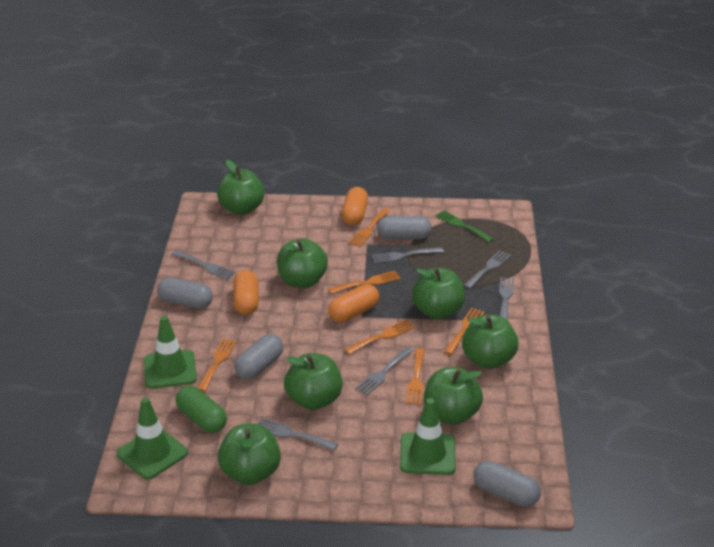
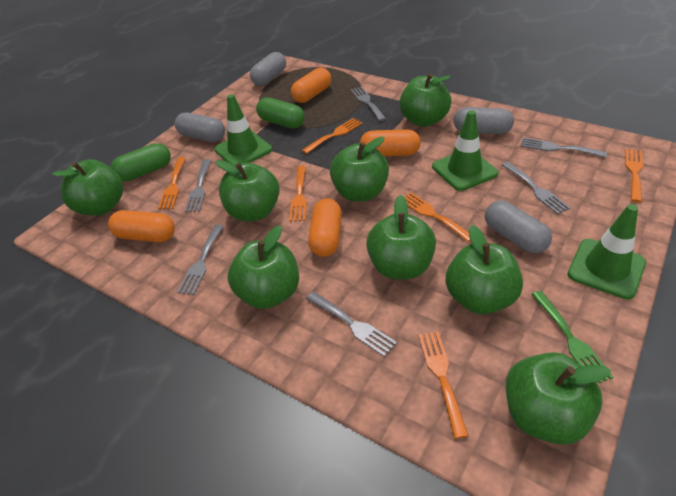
green apple: [217,160,264,215] [218,424,281,485] [277,238,328,288] [284,353,343,410] [412,268,465,319] [424,367,483,425] [462,314,519,369] = 7 -> [52,159,123,216] [216,160,280,221] [227,225,299,309] [330,137,389,202] [366,195,436,279] [399,73,451,127] [446,225,523,315] [506,352,611,445] = 8
green capsule: [176,386,227,433] = 1 -> [111,143,171,181] [256,98,305,129] = 2
orange capsule: [233,270,259,315] [328,284,379,322] [342,187,368,225] = 3 -> [108,210,175,242] [291,68,332,103] [308,198,342,257] [360,129,421,156] = 4

